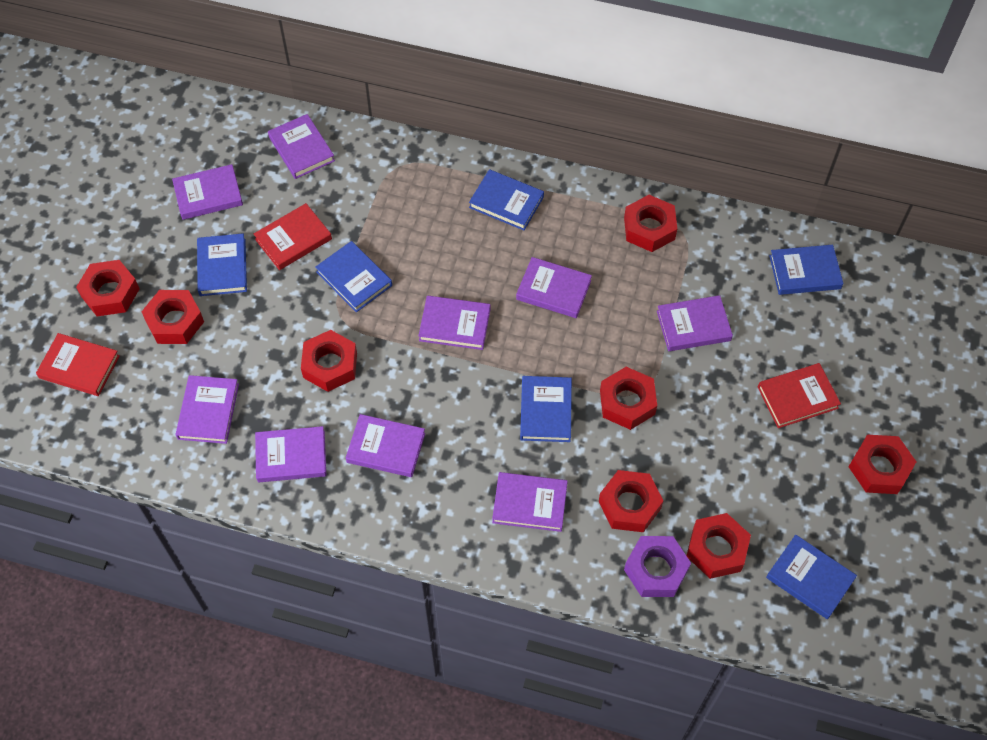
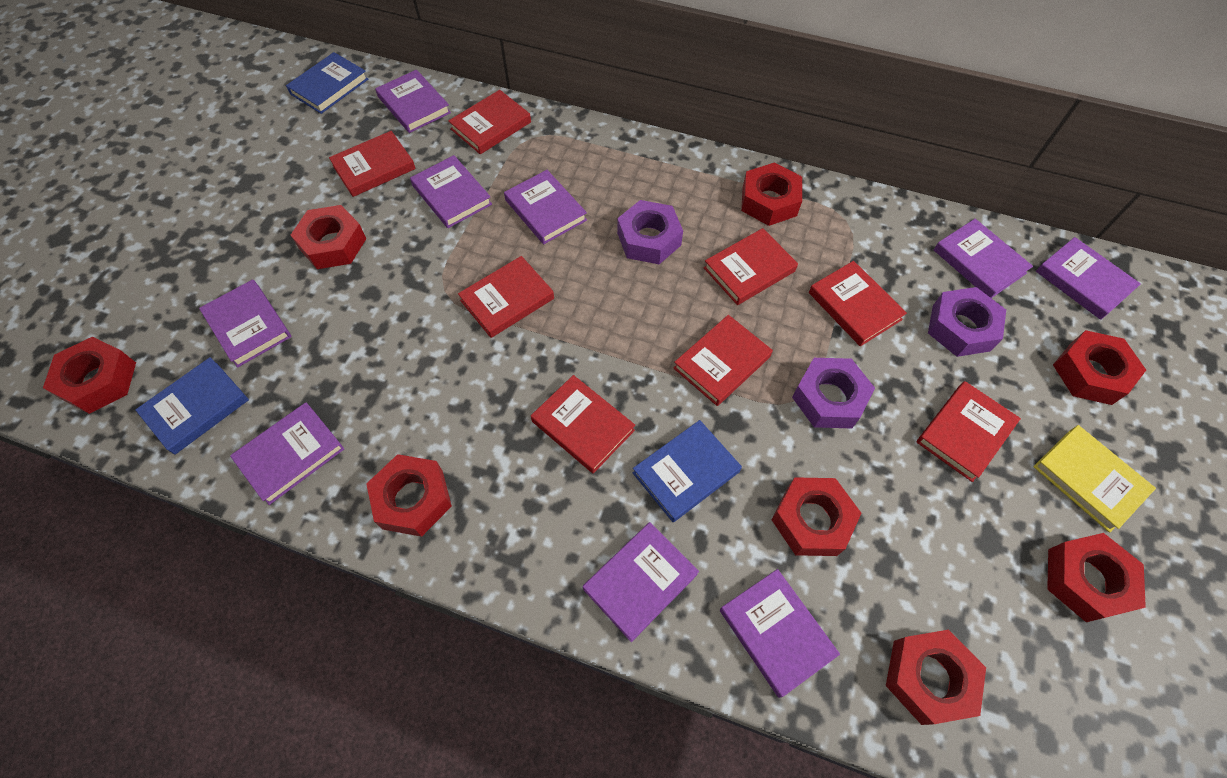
blue book: [197,233,247,296] [315,241,392,312] [469,169,544,230] [520,376,572,442] [766,535,857,619] [769,245,844,295] = 6 -> [135,357,249,455] [286,52,368,114] [633,420,742,522] = 3
purple nut: [624,536,691,597] = 1 -> [617,200,683,264] [792,358,875,428] [928,287,1006,357] = 3
red book: [36,333,120,396] [254,203,332,270] [758,363,841,428] = 3 -> [329,131,416,197] [448,90,531,154] [458,256,554,338] [531,375,635,473] [674,315,773,406] [704,228,798,305] [809,261,907,346] [917,381,1021,482] = 8
yellow book: none = 0 -> [1033,425,1156,533] = 1

